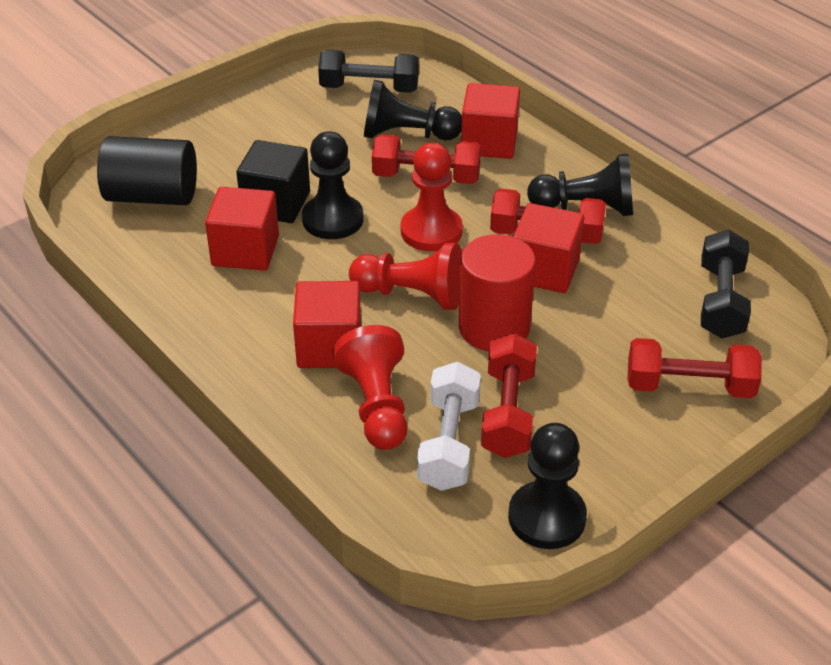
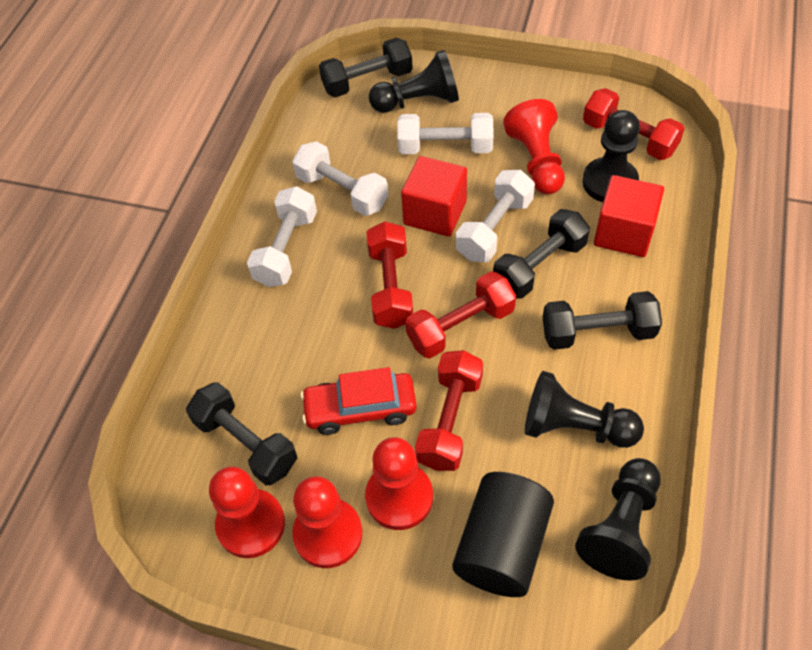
black cube: [236,140,310,223] = 1 -> none = 0
black dumbbell: [318,50,419,93] [701,229,751,339] = 2 -> [186,382,297,485] [319,38,413,97] [493,209,590,299] [542,291,662,350] = 4
red car: none = 0 -> [300,367,417,435] = 1
red cube: [205,187,279,271] [293,281,361,368] [461,83,520,159] [513,203,584,293] = 4 -> [401,156,467,237] [594,175,664,257] = 2
red cylinder: [459,234,536,351] = 1 -> none = 0
red pawn: [333,325,407,450] [349,243,462,310] [401,143,463,251] = 3 -> [209,466,285,558] [292,476,362,568] [365,437,433,530] [503,99,565,194] = 4
white dumbbell: [417,362,481,491] = 1 -> [247,186,317,287] [292,141,389,216] [397,113,493,154] [456,170,535,262] = 4

